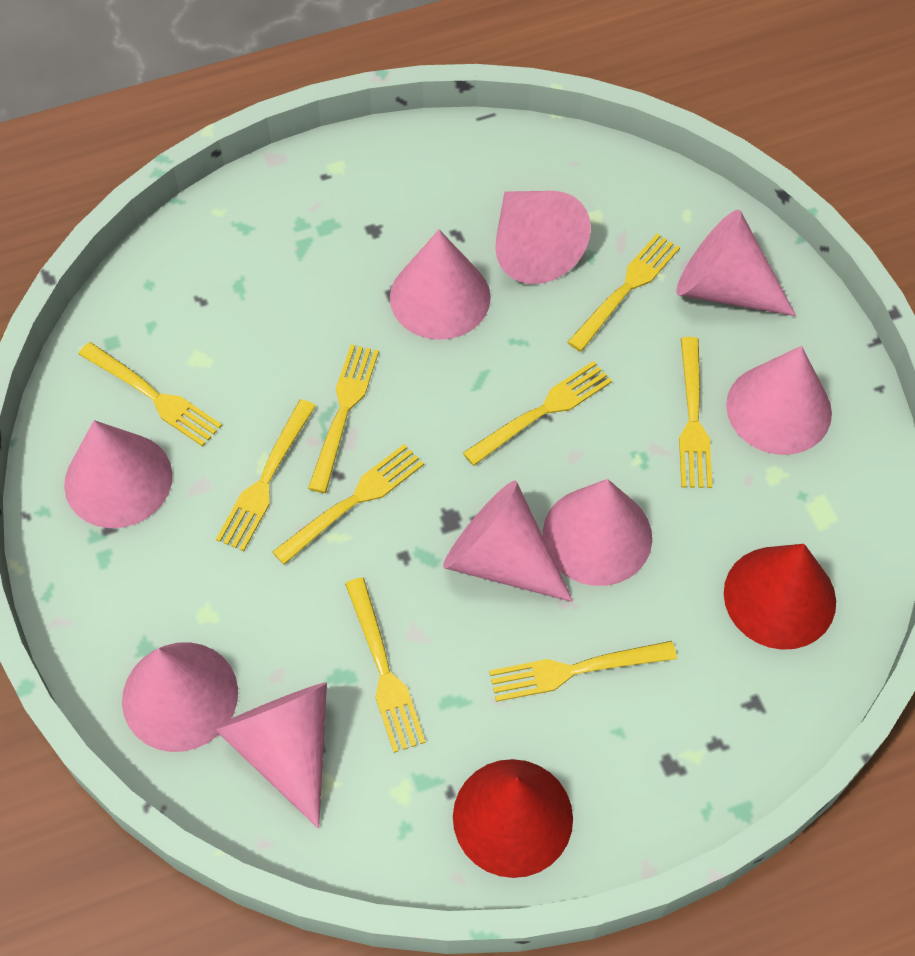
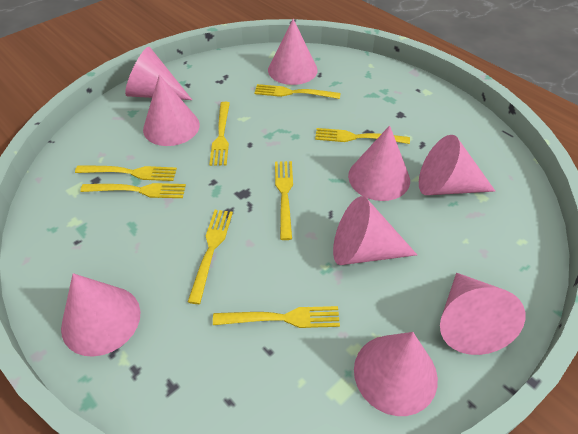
red cone: [453,759,573,878] [724,544,836,650] = 2 -> none = 0
yellow fork: [79,342,222,447] [216,399,316,551] [272,444,424,565] [308,344,379,493] [345,578,425,753] [463,361,612,466] [489,641,677,702] [567,234,680,352] [679,337,712,488] = 9 -> [75,165,177,181] [80,183,186,198] [188,210,233,304] [209,102,230,166] [213,306,340,328] [254,84,341,99] [275,161,293,240] [315,128,410,144] = 8

